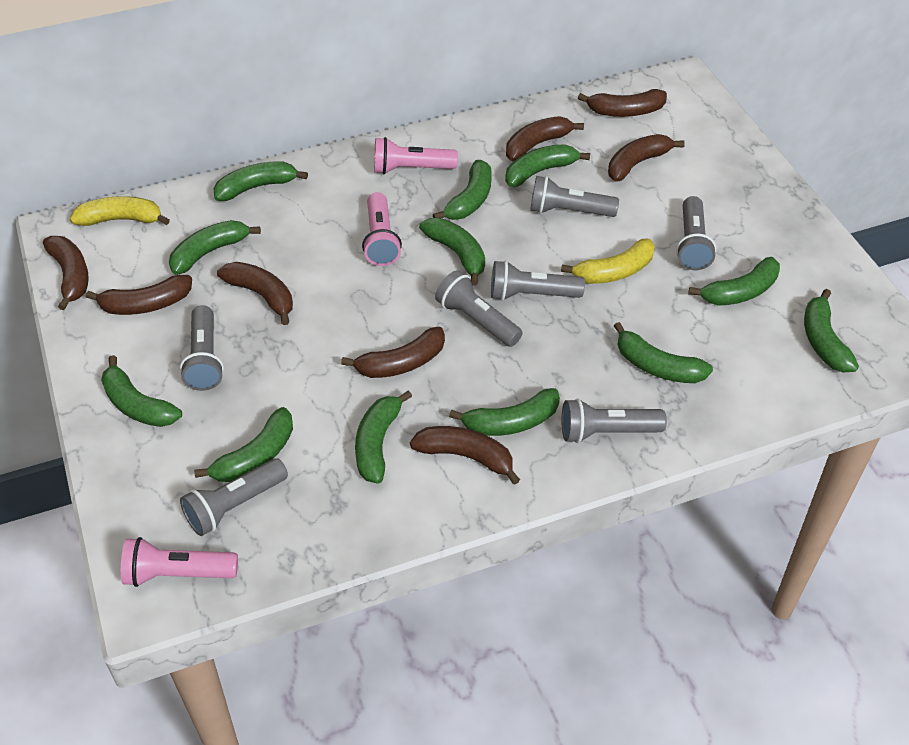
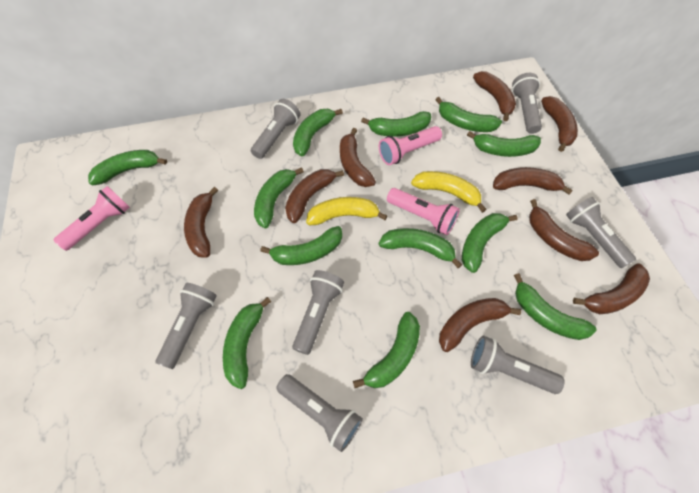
brown banana: [43,236,89,310] [86,275,192,315] [217,262,293,325] [341,327,445,378] [410,426,520,485] [506,116,584,161] [578,89,667,117] [608,134,685,182] = 8 -> [184,187,218,258] [285,169,344,223] [340,128,376,187] [439,298,521,352] [473,71,516,121] [493,167,573,195] [529,199,599,261] [541,96,578,152] [573,263,650,314] = 9

